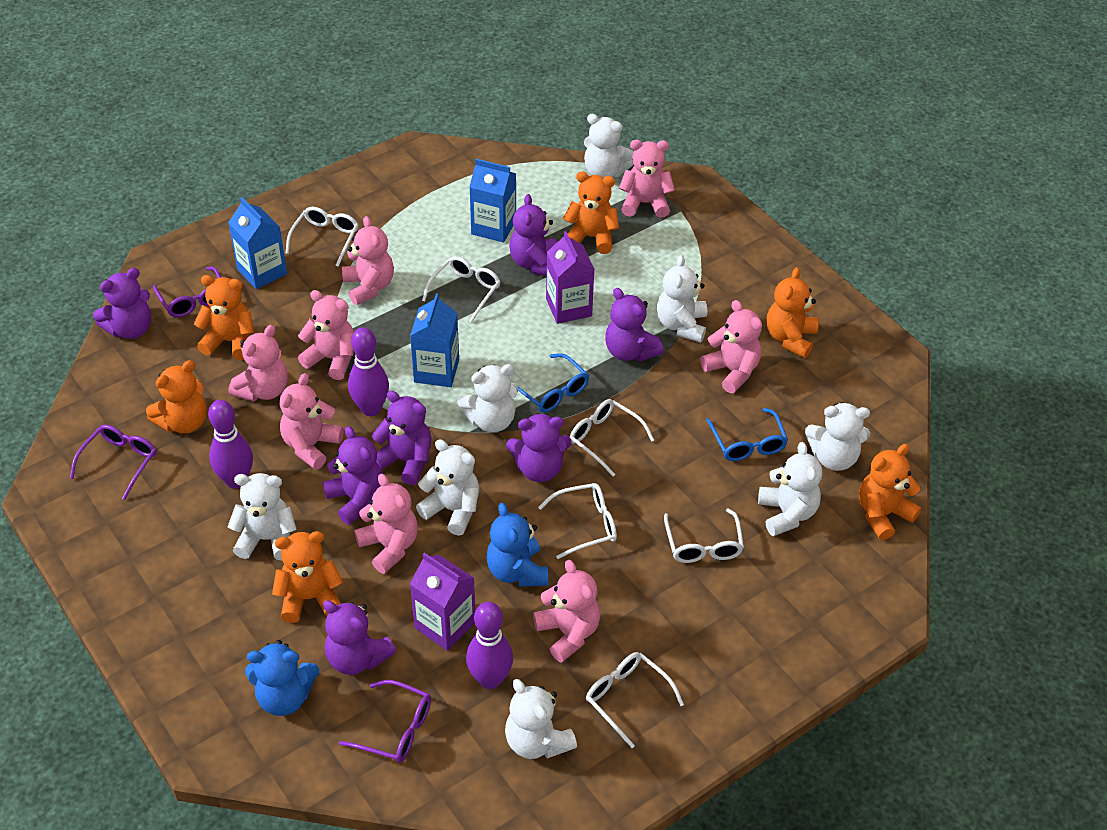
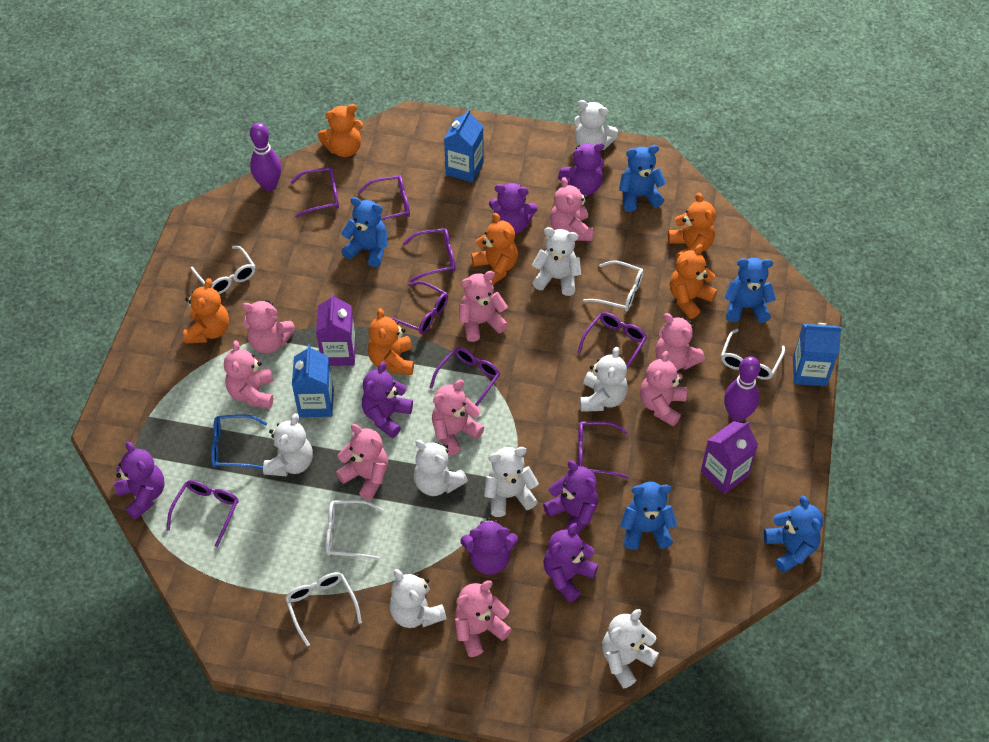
blue glasses: [518,353,589,413] [706,408,788,461] = 2 -> [211,414,267,469] = 1
blue teddy bear: [245,640,319,716] [486,503,548,587] = 2 -> [341,197,387,267] [619,145,666,212] [620,482,678,550] [724,258,776,323] [764,495,823,573] = 5
pink teddy bear: [229,325,288,401] [280,373,343,470] [298,290,354,380] [342,216,394,305] [354,473,418,574] [533,560,600,663] [619,139,675,218] [700,300,762,393] = 8 -> [224,341,273,409] [242,300,296,354] [336,424,388,500] [432,380,484,456] [455,580,512,657] [459,271,508,342] [550,177,593,241] [640,351,687,426] [655,313,705,370] = 9
purple bowling pin: [208,400,253,489] [348,327,389,416] [466,602,513,689] = 3 -> [250,123,282,191] [724,356,761,422] = 2
purple glasses: [70,425,157,500] [153,266,221,317] [339,680,431,762] = 3 -> [167,480,239,547] [290,167,339,218] [358,175,410,221] [390,281,448,334] [403,228,456,282] [429,347,500,406] [577,312,647,369] [578,421,629,478] = 8
white glasses: [285,207,359,267] [422,256,500,323] [538,483,617,559] [570,399,654,476] [586,652,684,748] [664,508,744,563] = 6 -> [191,246,255,294] [285,572,362,646] [326,500,383,560] [583,261,644,312] [721,329,785,380] = 5

